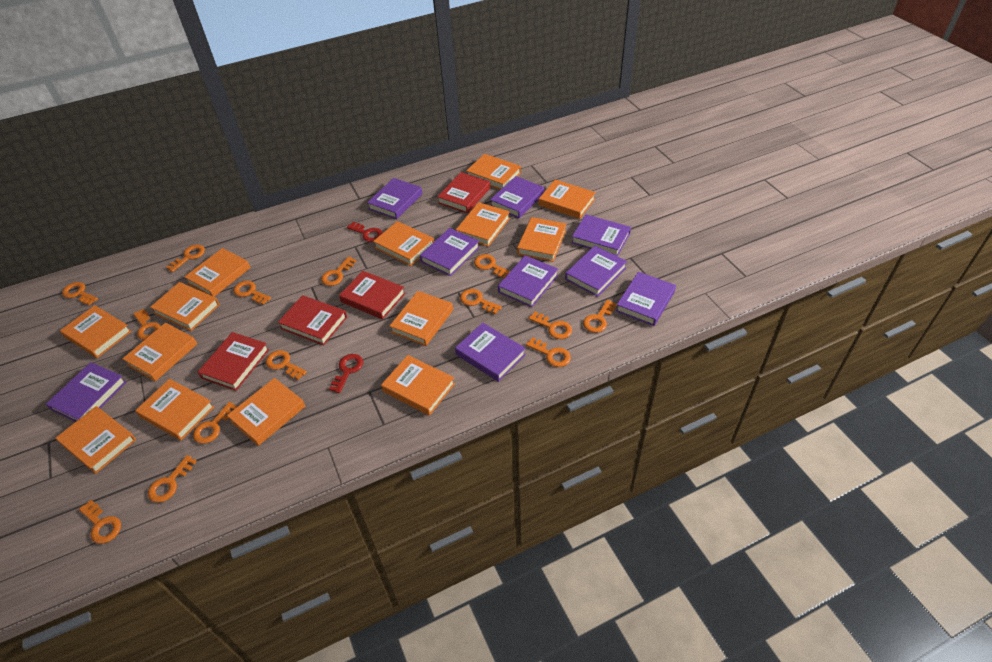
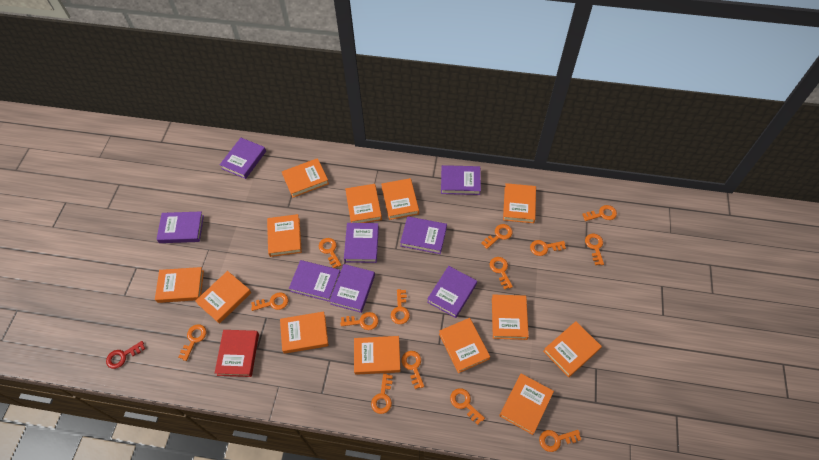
orange book: [55,406,136,474] [60,305,132,358] [122,323,197,381] [135,379,214,440] [150,282,220,331] [184,248,251,297] [227,378,305,446] [373,221,434,266] [381,355,455,416] [390,291,453,346] [456,202,510,247] [466,154,521,190] [517,217,567,262] [539,179,596,219] = 14 -> [155,267,204,303] [195,271,251,324] [267,214,302,257] [280,312,329,354] [282,158,329,198] [345,184,382,223] [354,336,401,375] [381,178,419,220] [439,318,490,373] [492,294,529,340] [499,374,554,435] [503,183,536,223] [543,321,602,377] = 13
purple book: [46,362,126,422] [367,178,422,219] [420,228,480,276] [455,323,526,382] [490,176,545,218] [498,255,558,307] [565,246,627,297] [572,214,631,256] [616,272,676,326] = 9 -> [156,211,204,243] [220,138,266,179] [289,260,340,302] [330,264,375,313] [344,223,379,263] [400,216,447,254] [427,266,477,318] [441,165,481,195] = 8
red book: [198,332,269,391] [278,295,347,345] [339,271,406,319] [437,172,490,213] = 4 -> [215,330,259,377] = 1
red key: [329,354,363,393] [347,222,383,242] = 2 -> [106,341,145,369] = 1

